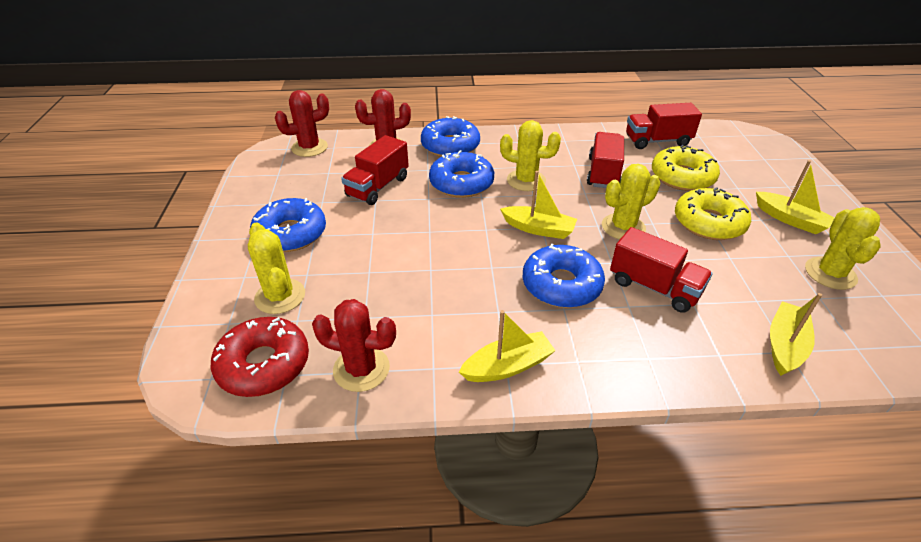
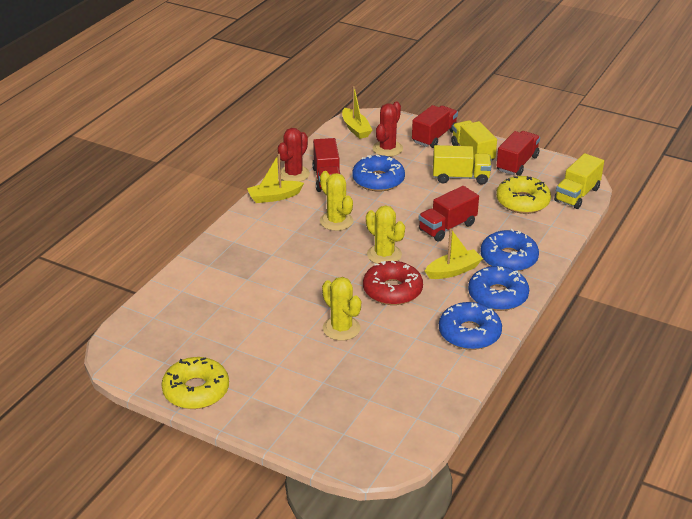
red cactus: [275,90,329,157] [312,299,396,392] [355,89,411,146] = 3 -> [278,128,310,182] [372,101,403,157] = 2
yellow boat: [459,310,556,382] [500,171,577,239] [756,160,835,234] [770,293,822,376] = 4 -> [247,154,304,203] [342,86,373,139] [425,228,483,279] = 3
yellow cactus: [248,223,305,314] [500,120,561,191] [602,164,660,239] [805,207,880,290] = 4 -> [320,171,353,231] [322,277,361,341] [366,205,405,264] = 3
yellow truck: none = 0 -> [433,145,491,185] [451,120,497,162] [554,153,604,209] = 3

